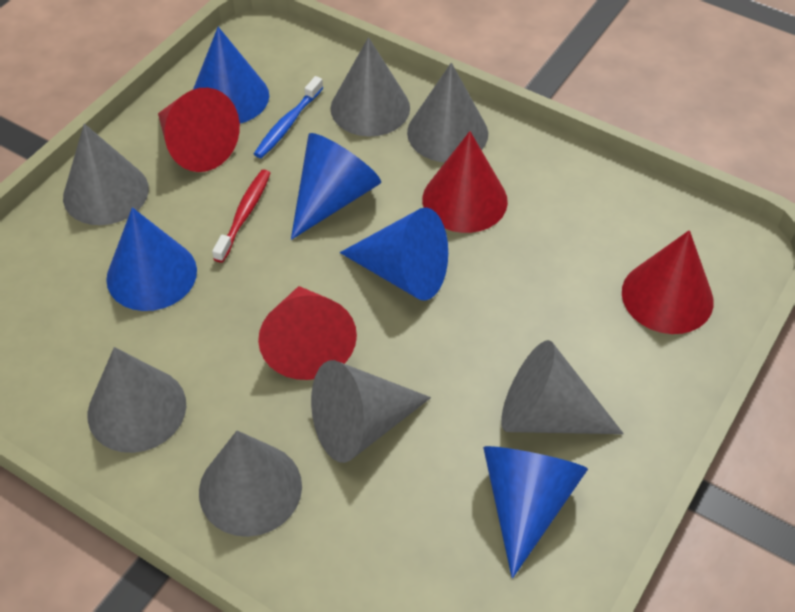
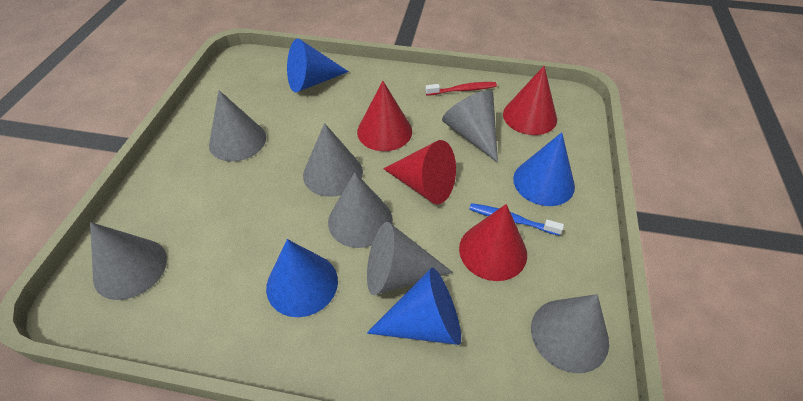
blue cone: [106,207,197,311] [193,27,269,123] [291,133,381,240] [340,207,448,301] [483,446,588,578] = 5 -> [266,239,338,317] [287,38,349,93] [367,268,461,345] [513,132,575,206] = 4

